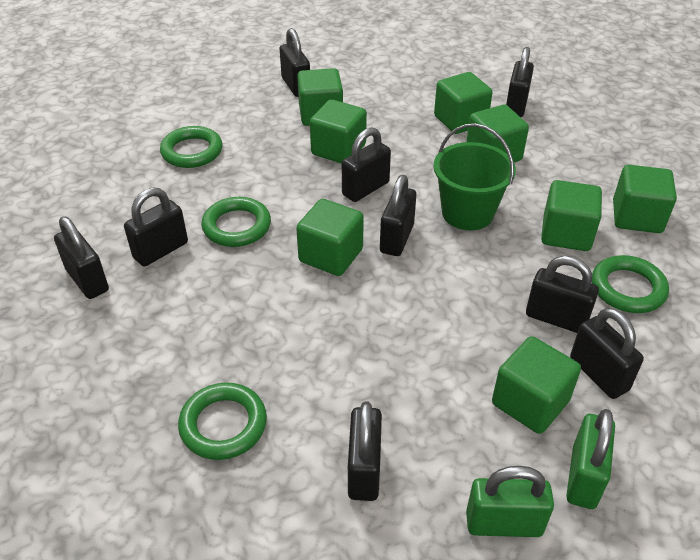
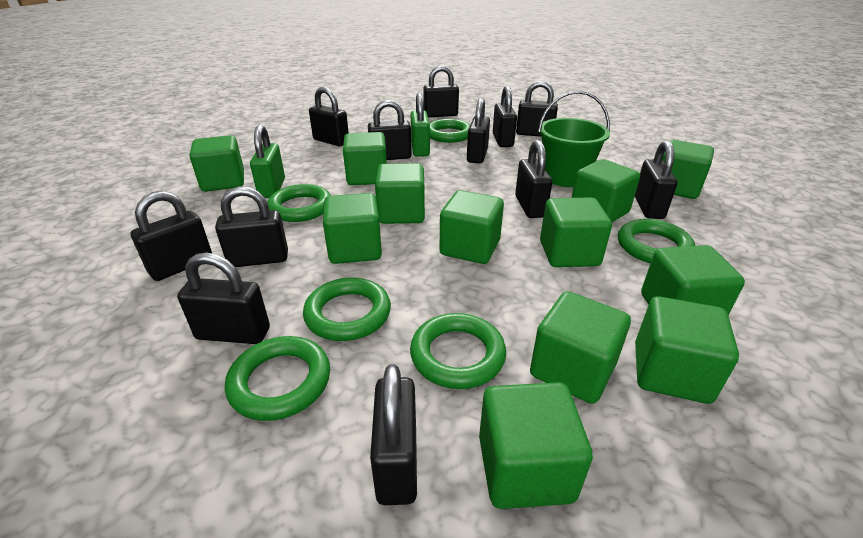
black padlock: [54,216,109,299] [124,188,188,267] [279,28,310,97] [342,127,391,202] [348,401,382,501] [380,175,416,256] [506,47,534,117] [526,256,599,333] [570,308,644,399] = 9 -> [131,191,212,281] [177,253,270,344] [215,186,288,267] [309,87,349,146] [368,100,412,160] [370,364,417,505] [423,66,459,117] [467,98,490,163] [493,86,517,147] [515,140,552,218] [516,81,558,137] [635,141,678,219] = 12
green cube: [296,199,364,276] [297,68,343,126] [310,99,367,164] [434,72,493,134] [466,105,529,163] [492,336,581,434] [541,180,602,251] [613,165,677,233] = 8 -> [190,135,244,192] [323,193,382,264] [343,132,387,185] [375,163,425,224] [440,190,504,264] [479,382,593,509] [530,291,631,404] [540,197,612,267] [572,159,640,222] [635,296,739,404] [641,245,745,316] [662,140,714,199] = 12
green ring: [160,126,222,168] [178,383,267,460] [201,197,271,247] [592,255,669,313] = 4 -> [225,336,330,421] [267,184,331,222] [303,277,391,341] [410,313,506,389] [429,119,470,143] [618,219,695,263] = 6

